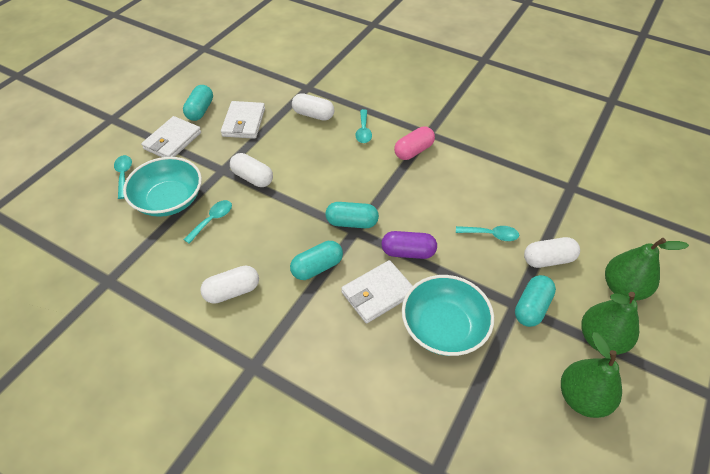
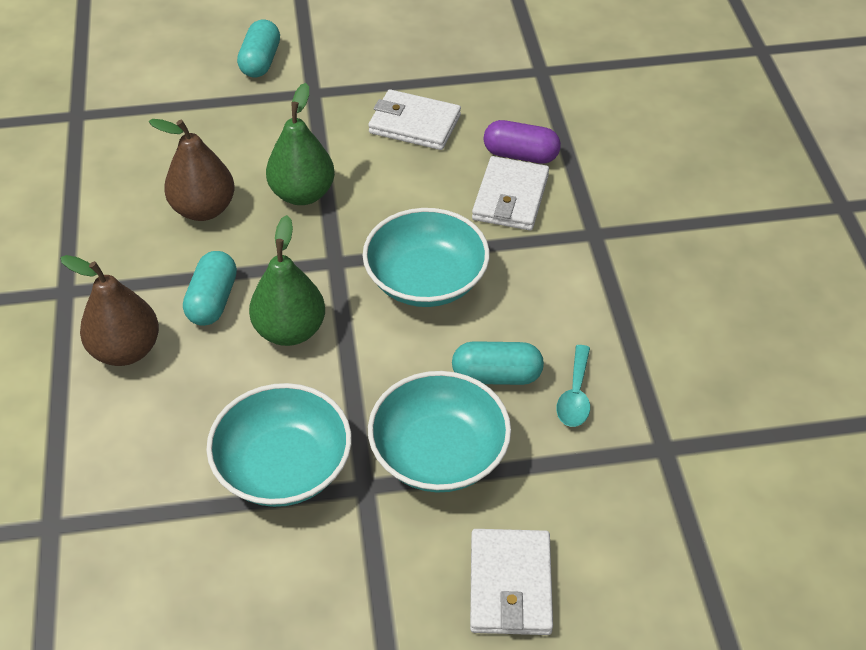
brown pear: none = 0 -> [60,255,159,366] [149,119,235,221] = 2
green pear: [561,332,622,418] [581,292,639,355] [605,238,689,300] = 3 -> [249,215,325,346] [266,83,335,205] = 2
pink capsule: [394,126,435,160] = 1 -> none = 0
turquoise bowl: [123,157,202,217] [402,275,494,356] = 2 -> [206,383,352,507] [363,208,490,307] [368,371,511,493] = 3
turquoise capsule: [183,85,213,121] [290,241,343,280] [326,202,379,228] [515,275,556,327] = 4 -> [183,251,237,326] [237,19,280,78] [452,341,544,385] = 3
turquoise spoon: [114,155,132,199] [183,200,232,244] [355,109,372,143] [456,226,519,241] = 4 -> [556,345,590,427] = 1
white capsule: [200,265,259,304] [230,153,273,187] [292,93,334,121] [524,237,580,268] = 4 -> none = 0

